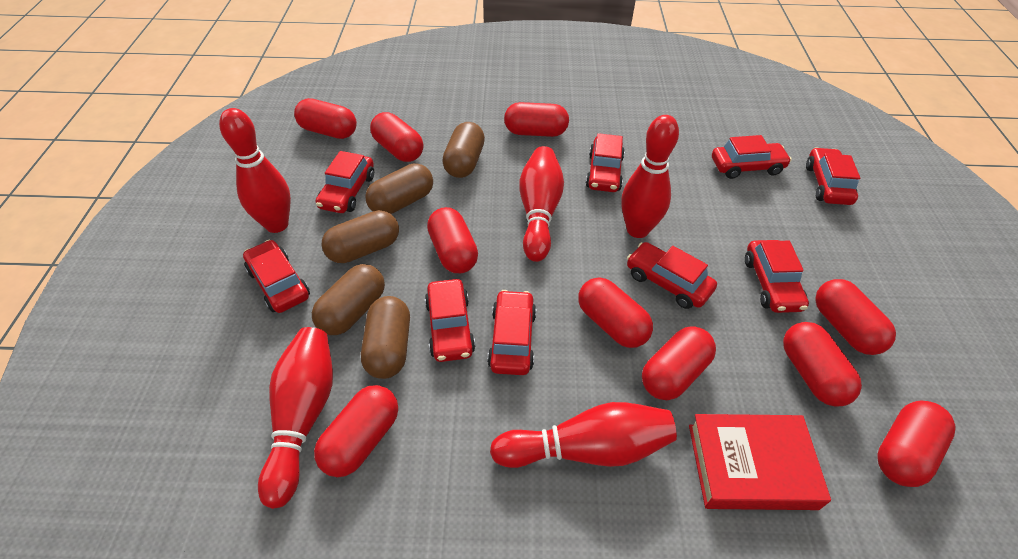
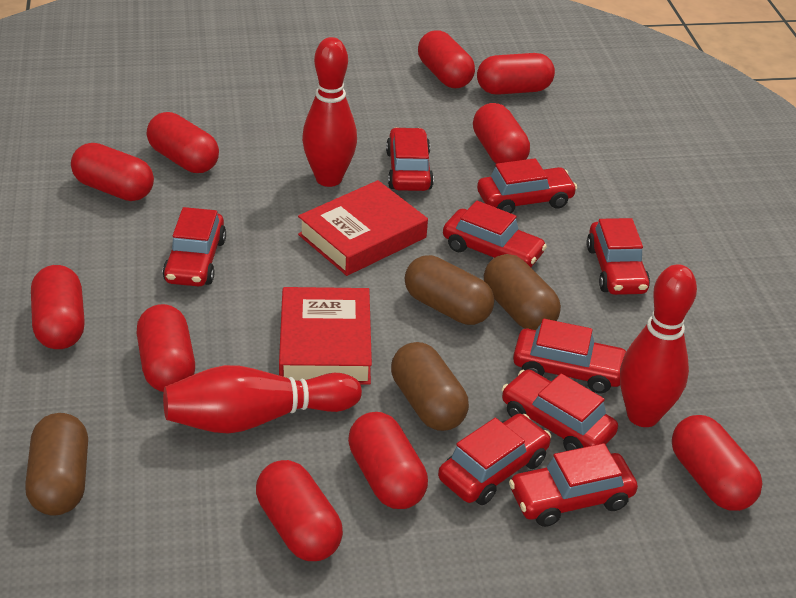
brown capsule: [312,264,385,335] [321,210,399,263] [361,296,410,379] [365,163,433,214] [442,122,485,178] = 5 -> [25,413,88,516] [391,342,469,431] [405,255,494,325] [484,254,561,330] = 4
red book: [689,414,831,510] = 1 -> [279,287,372,385] [298,180,428,276] = 2
red bowling pin: [219,108,291,233] [258,327,333,509] [490,402,677,468] [519,146,564,262] [621,115,679,238] = 5 -> [163,365,362,434] [302,37,357,187] [620,264,697,427] = 3

